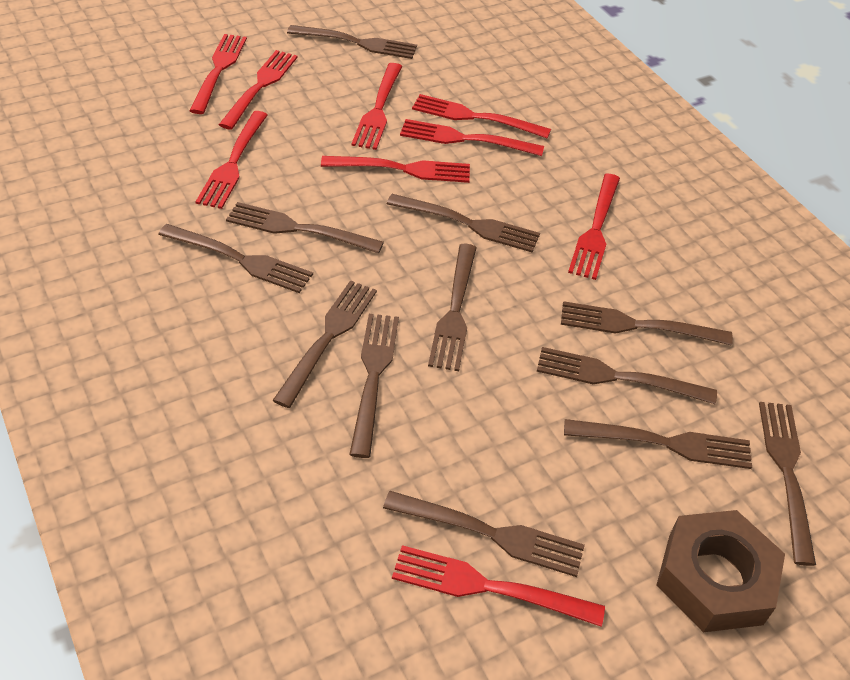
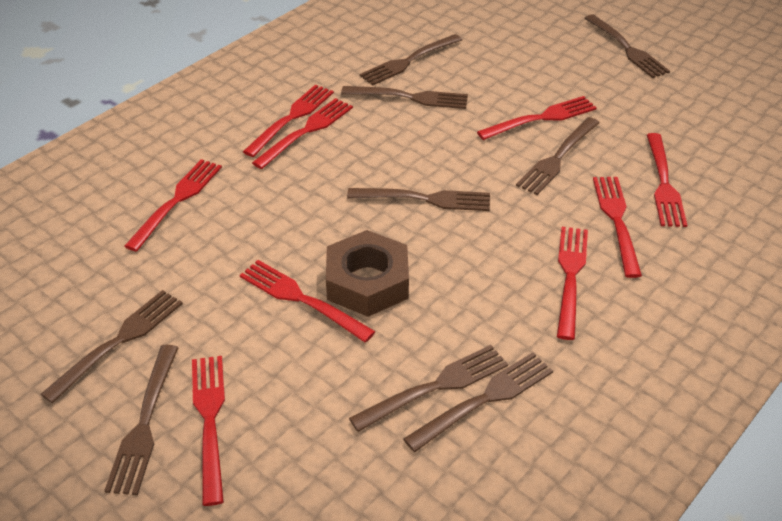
brown fork: [158,224,313,293] [226,202,384,253] [272,280,377,408] [287,25,417,59] [349,314,399,458] [383,491,585,577] [387,194,540,252] [428,244,477,371] [537,347,717,404] [561,301,733,346] [564,419,752,469] [759,402,816,566] = 12 -> [41,290,183,403] [104,345,179,495] [341,86,468,109] [347,188,490,211] [349,345,508,432] [359,34,462,86] [403,352,553,452] [516,117,600,195] [584,14,670,78] = 9

